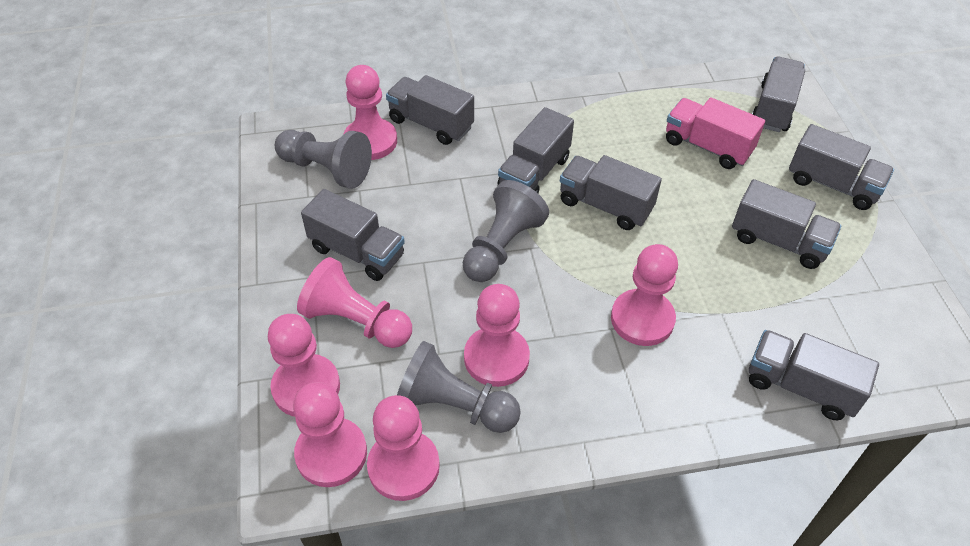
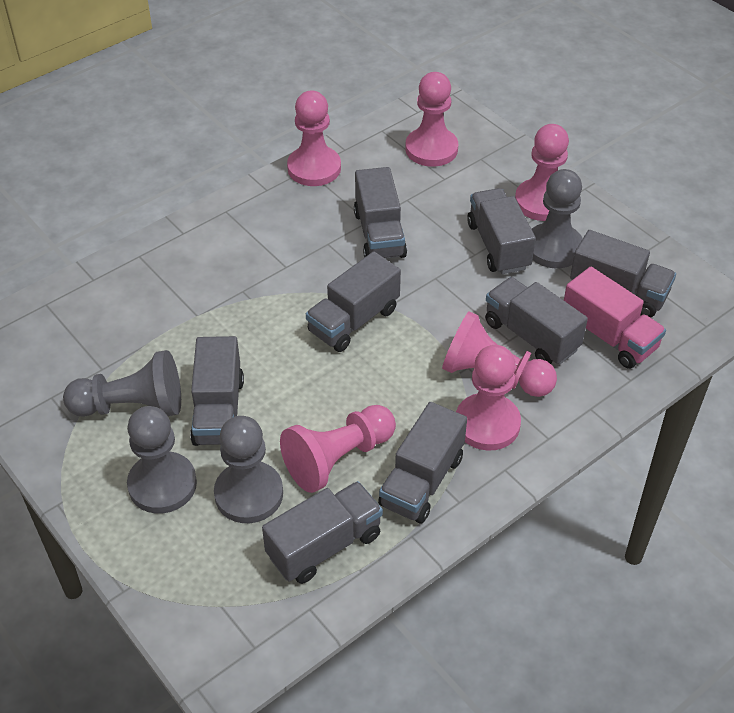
grey pawn: [275,130,372,189] [397,341,521,433] [463,180,549,282] = 3 -> [63,350,181,417] [127,406,197,514] [214,416,283,523] [532,169,583,268] = 4
pink pawn: [268,314,340,417] [293,382,367,487] [297,257,412,348] [343,65,397,160] [367,395,440,501] [464,284,530,387] [611,244,678,346] = 7 -> [280,405,396,493] [287,91,341,186] [405,72,458,167] [442,311,557,397] [456,345,521,451] [515,124,569,221] = 6

